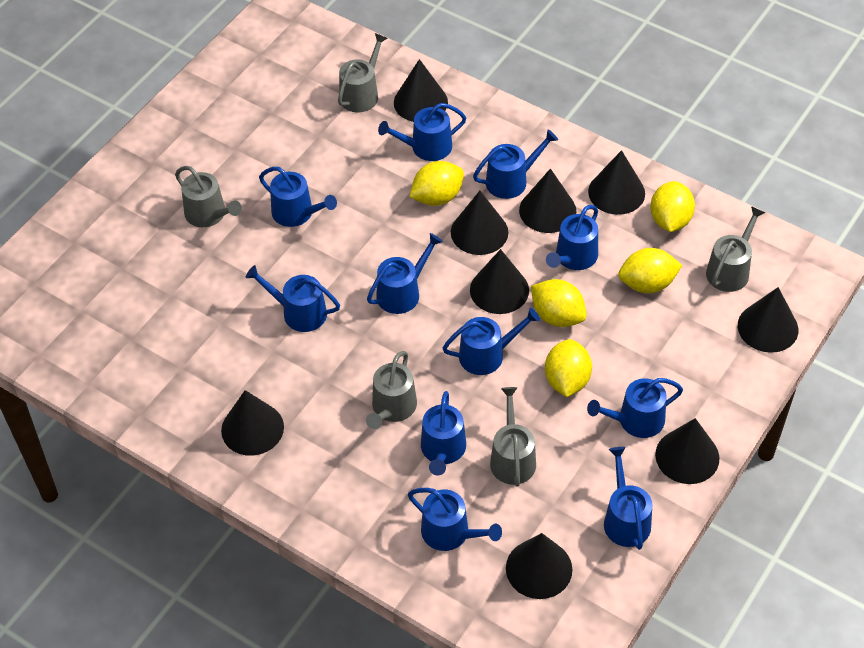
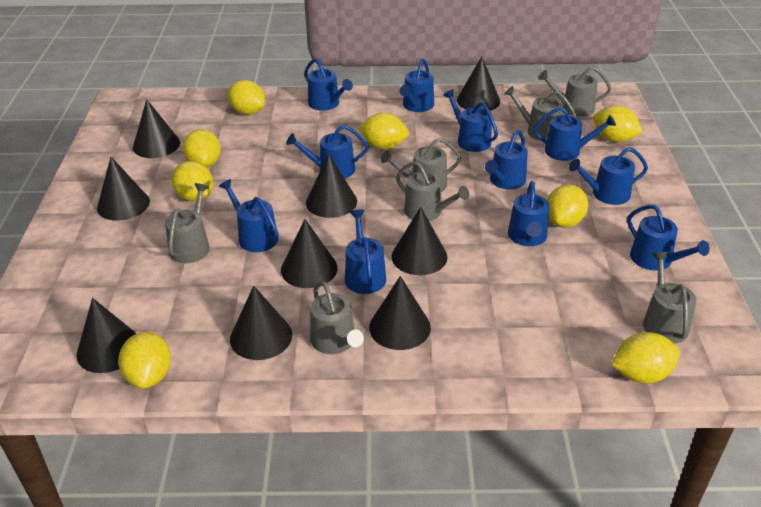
grey watering can: [175,166,242,227] [338,33,387,113] [366,351,417,429] [490,387,536,487] [706,206,765,292] = 5 -> [165,183,210,263] [310,281,364,354] [381,138,462,192] [396,161,469,221] [504,86,577,141] [538,67,612,117] [643,252,696,344] = 7
yellow lemon: [409,161,464,206] [531,279,586,327] [545,339,592,397] [618,248,682,293] [650,181,695,232] = 5 -> [118,332,171,388] [172,161,213,202] [183,129,221,168] [227,80,265,115] [357,113,409,149] [547,184,588,228] [593,106,642,142] [611,332,680,384] = 8

